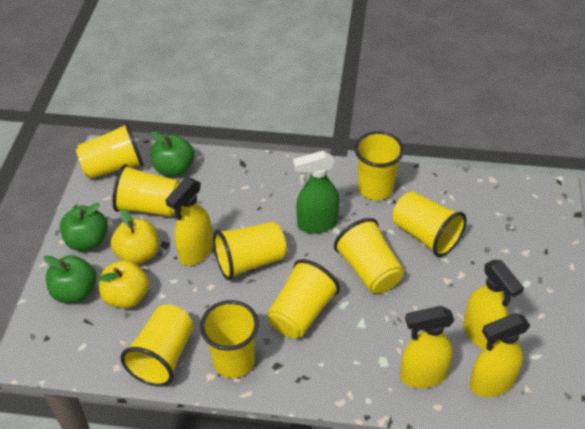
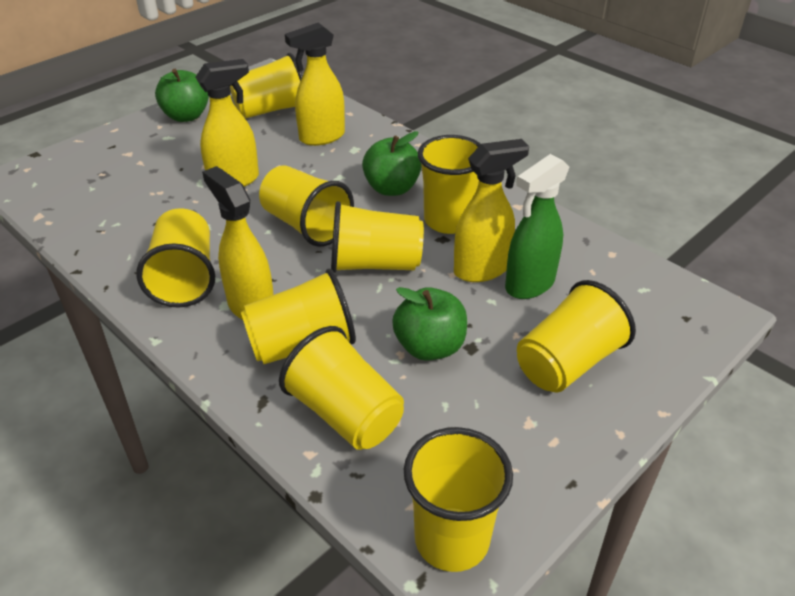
yellow apple: [99,260,149,308] [111,209,159,264] = 2 -> none = 0

